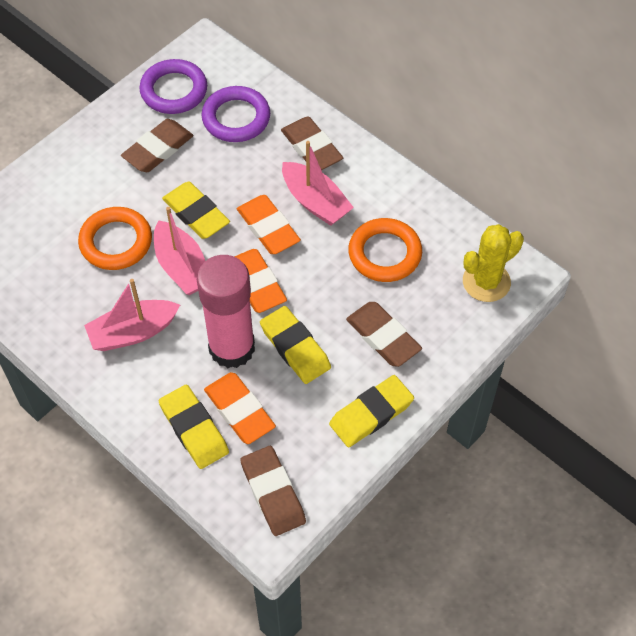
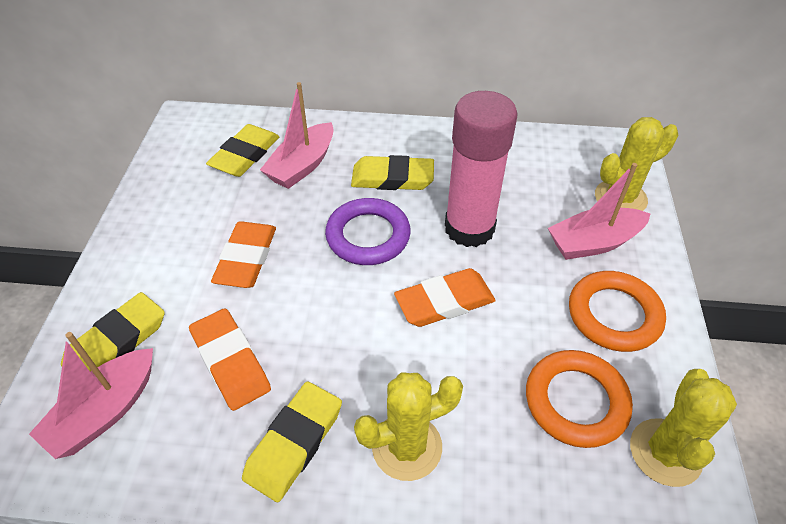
brown eraser: [121,119,193,172] [240,446,306,536] [281,116,343,170] [346,302,422,367] = 4 -> none = 0
purple ring: [139,59,207,114] [201,86,270,142] = 2 -> [325,198,411,265] = 1
yellow cactus: [463,224,524,302] = 1 -> [354,372,463,481] [595,117,678,211] [630,369,737,487] = 3

